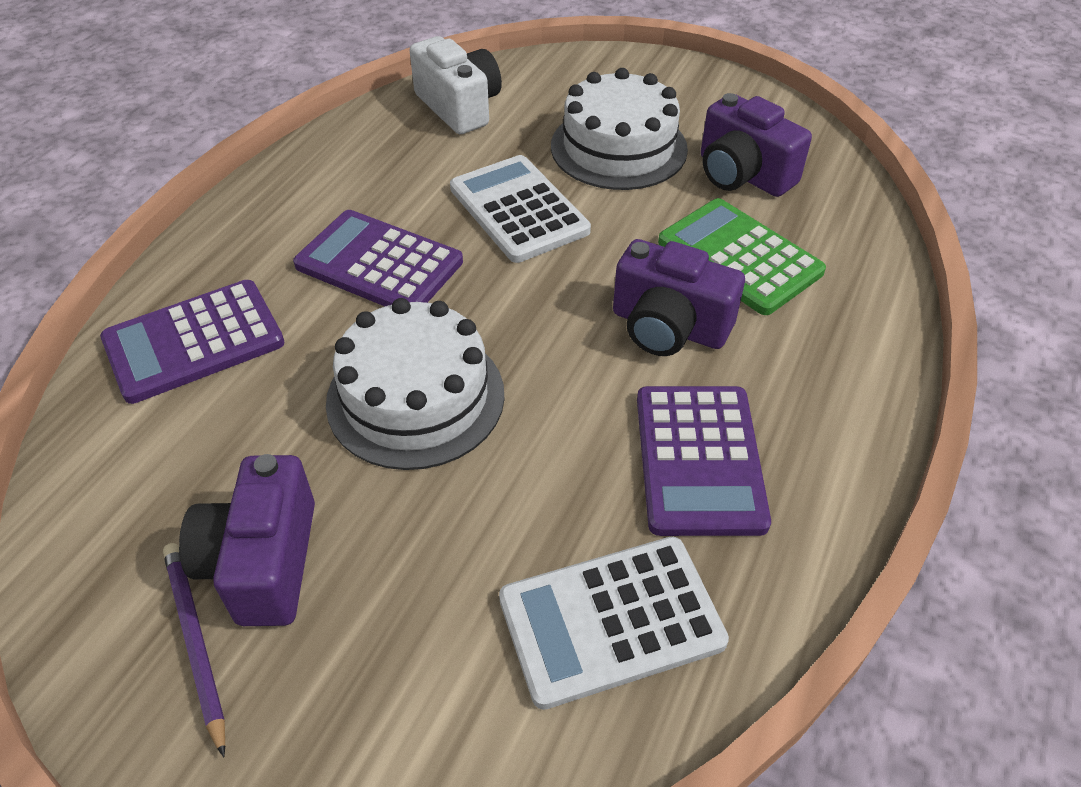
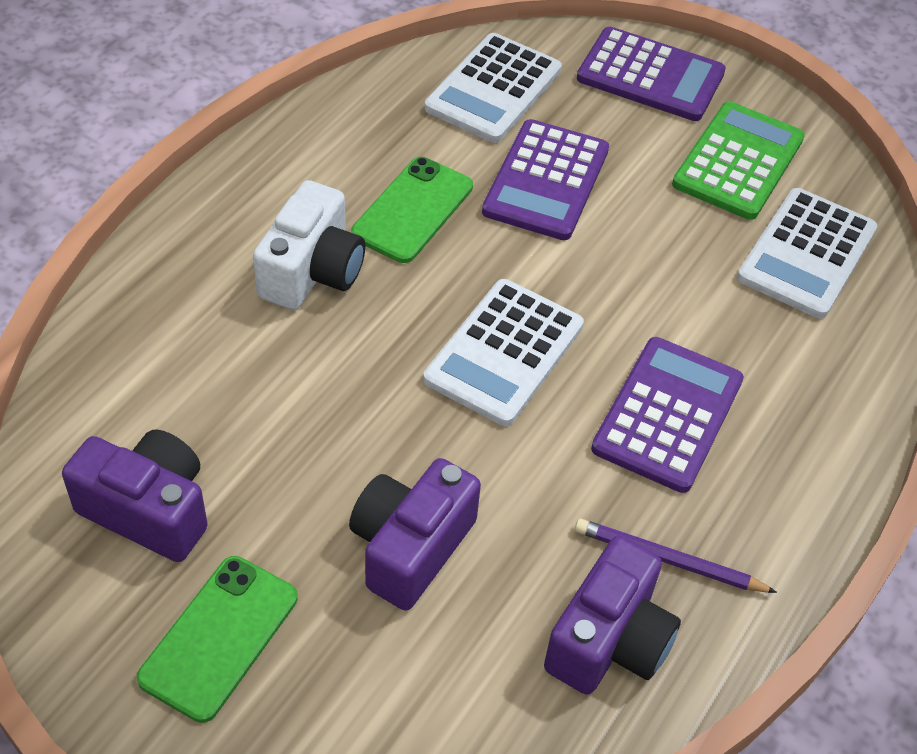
green phone: none = 0 -> [136,556,298,723] [351,157,473,263] = 2
white cake: [326,298,505,470] [551,68,688,190] = 2 -> none = 0
white calculator: [450,155,591,263] [499,536,729,710] = 2 -> [423,279,584,426] [425,33,562,143] [737,188,877,318] = 3

